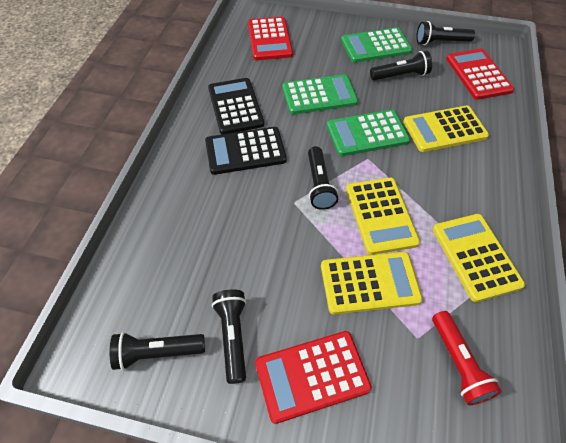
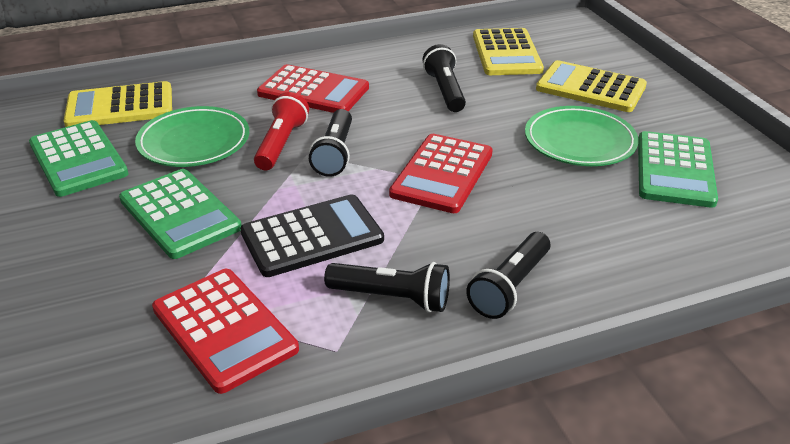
black calculator: [205,127,287,175] [208,78,264,134] = 2 -> [240,194,384,277] = 1
black flashlight: [110,332,205,370] [212,289,247,384] [308,146,338,210] [370,51,432,80] [417,21,475,45] = 5 -> [309,109,352,177] [324,262,450,313] [422,44,466,112] [466,232,550,319] = 4
green plate: none = 0 -> [135,106,249,167] [525,106,639,166] = 2
yellow calculator: [321,252,423,315] [346,178,420,255] [403,105,489,152] [433,214,525,302] = 4 -> [64,81,172,127] [473,28,544,75] [536,60,647,112] = 3

